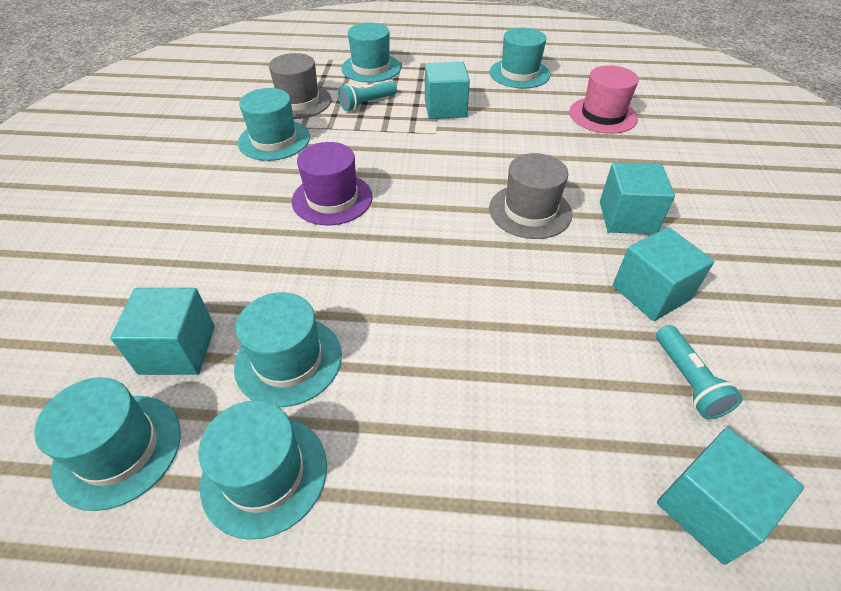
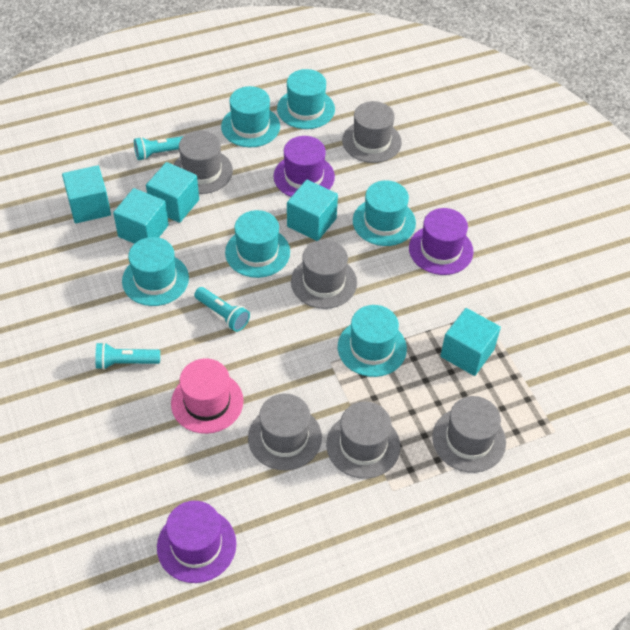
grey hat: [269,53,331,119] [489,153,572,239] = 2 -> [173,131,233,194] [248,394,322,470] [291,240,357,309] [326,402,400,479] [342,101,402,163] [432,396,506,473] = 6
purple hat: [292,142,373,225] = 1 -> [157,501,236,583] [273,136,335,197] [409,208,473,275] = 3
turquoise flashlight: [338,81,397,111] [656,325,743,419] = 2 -> [95,342,160,370] [134,136,184,160] [194,287,250,332] = 3

